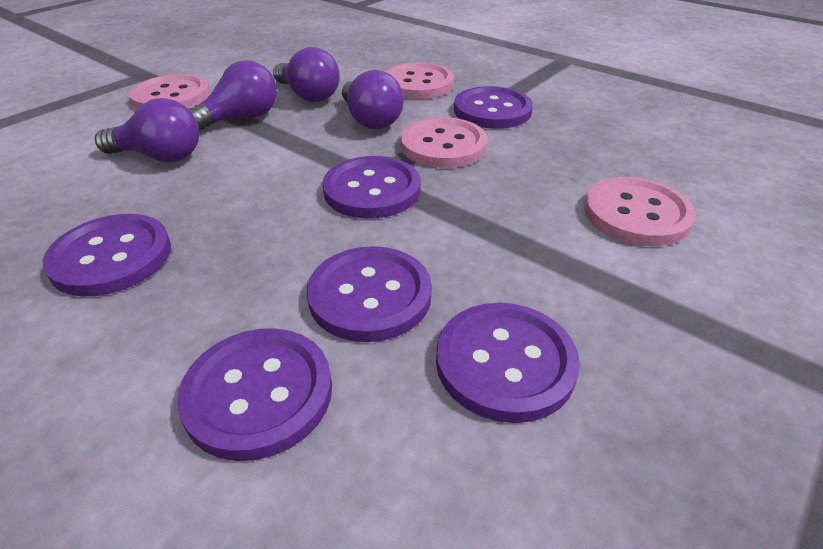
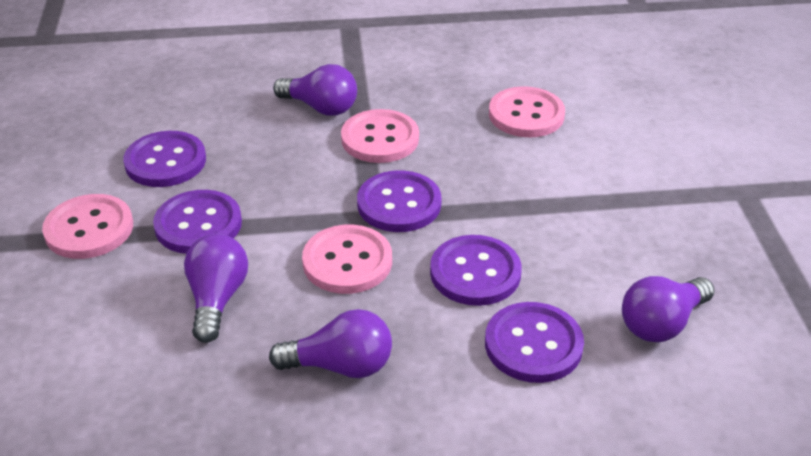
purple button: [43,214,171,296] [177,328,332,461] [307,246,432,342] [322,156,420,218] [436,303,580,423] [454,86,533,129] = 6 -> [123,131,206,187] [153,190,242,254] [357,170,442,232] [430,235,522,306] [485,302,584,383] = 5

